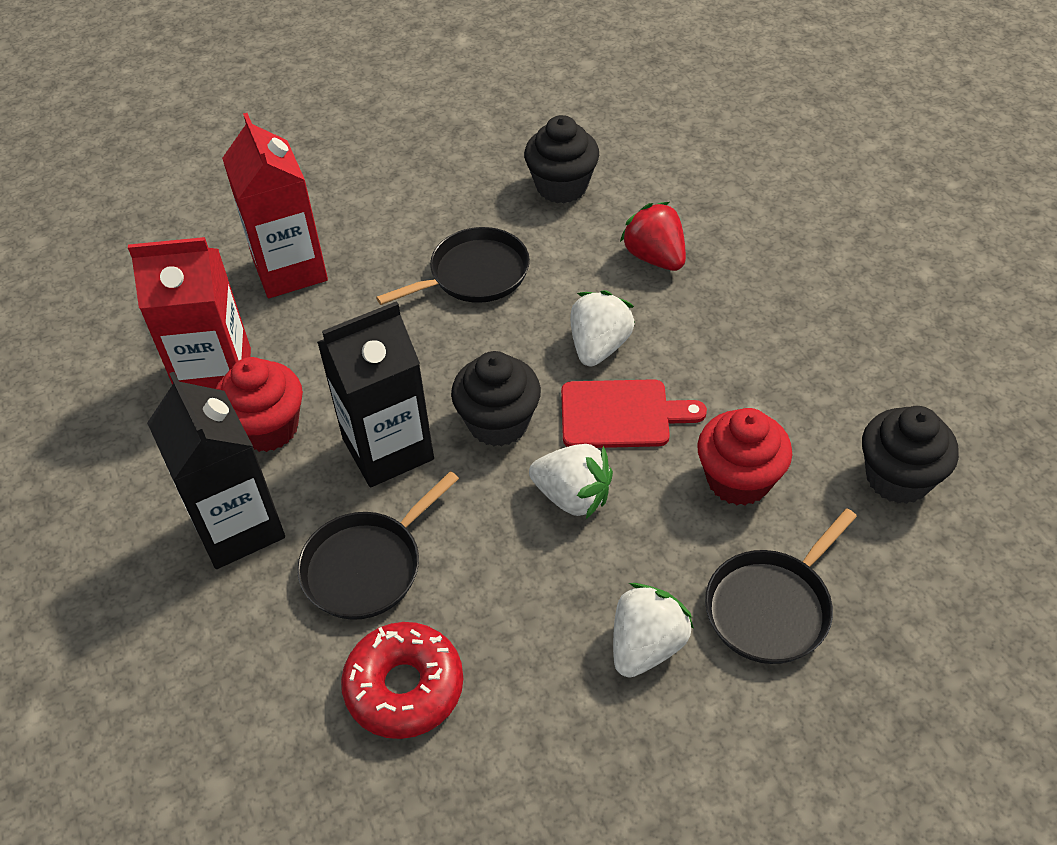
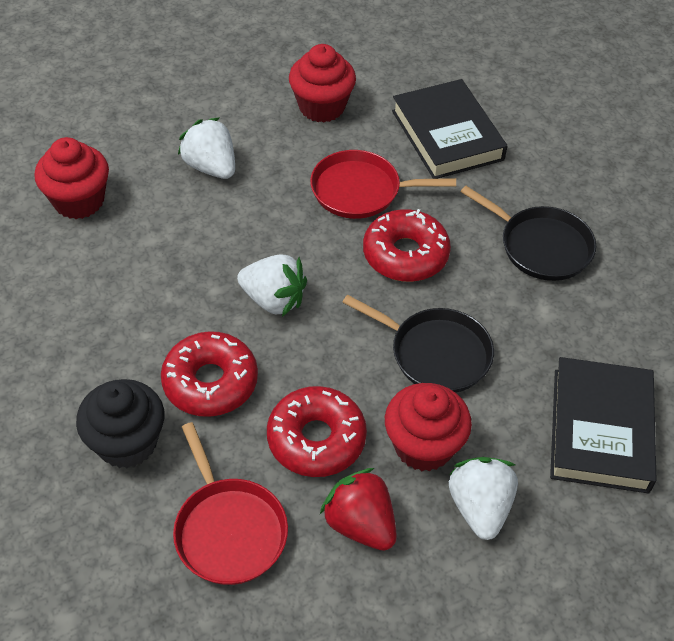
black book: none = 0 -> [392,79,507,179] [550,357,657,493] = 2
black carton: [147,372,285,569] [317,301,434,487] = 2 -> none = 0
black cupcake: [451,351,541,447] [524,115,599,203] [862,406,959,504] = 3 -> [76,379,164,468] = 1
black pan: [297,471,459,620] [376,227,530,305] [705,508,857,664] = 3 -> [342,295,494,393] [461,186,596,281] = 2
red carton: [128,237,251,389] [222,113,328,298] = 2 -> none = 0
red cupcake: [216,357,303,452] [697,408,792,505] = 2 -> [34,137,109,219] [289,44,356,122] [385,383,472,472] = 3
red cutting board: [561,379,707,448] = 1 -> none = 0
red donut: [341,622,463,739] = 1 -> [161,331,258,417] [267,386,367,477] [363,209,451,282] = 3
red pan: none = 0 -> [173,422,288,585] [310,150,456,219] = 2

